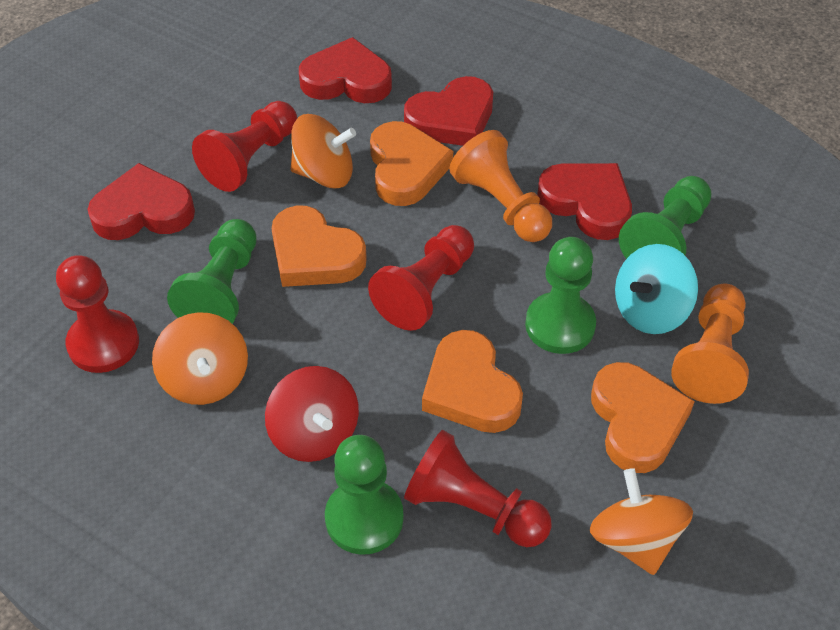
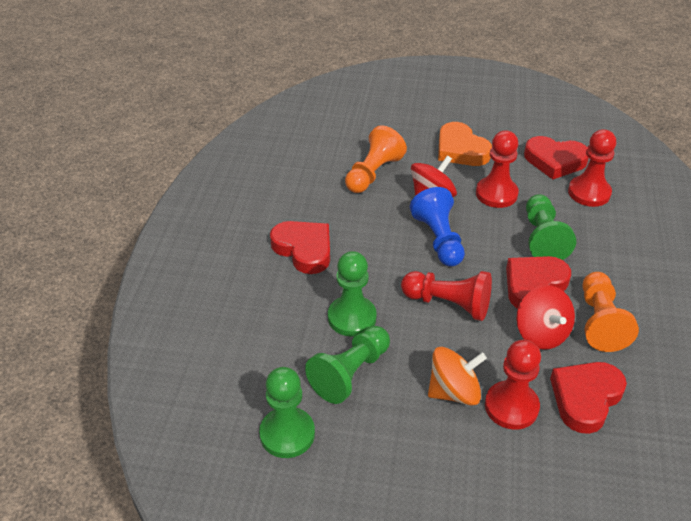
blue pawn: none = 0 -> [410,187,465,267] = 1
orange heart: [272,206,367,287] [370,121,453,206] [422,330,523,433] [591,362,695,473] = 4 -> [438,122,492,166] = 1
orange spinning top: [152,312,248,405] [291,114,356,188] [590,468,693,575] = 3 -> [428,347,487,406] = 1
red spinning top: [265,366,359,462] = 1 -> [411,155,457,197] [516,285,575,350] = 2
turquoise spinning top: [615,244,698,334] = 1 -> none = 0

